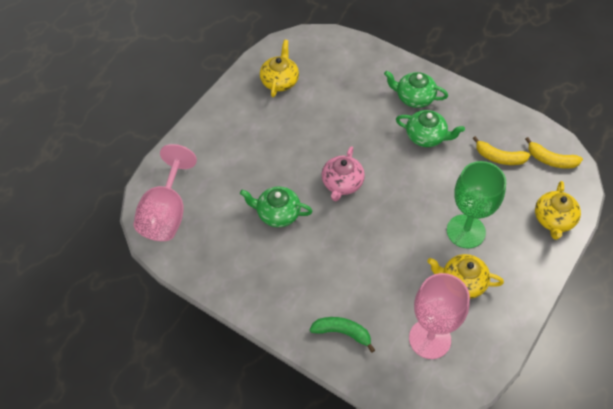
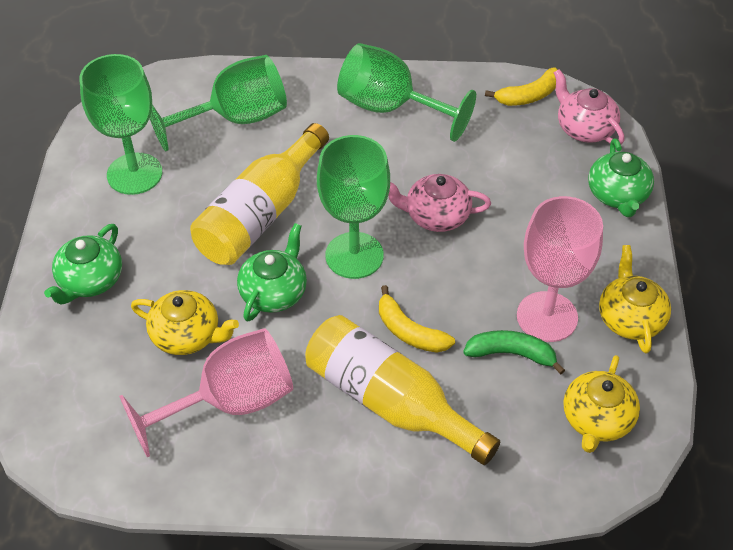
green goblet: [447,161,506,249] = 1 -> [80,54,162,195] [150,55,287,151] [317,135,390,279] [337,43,476,142] = 4
pink teapot: [322,146,365,201] = 1 -> [388,174,491,232] [553,69,625,144] = 2
yellow bottle: none = 0 -> [190,123,329,265] [305,315,500,465] = 2

